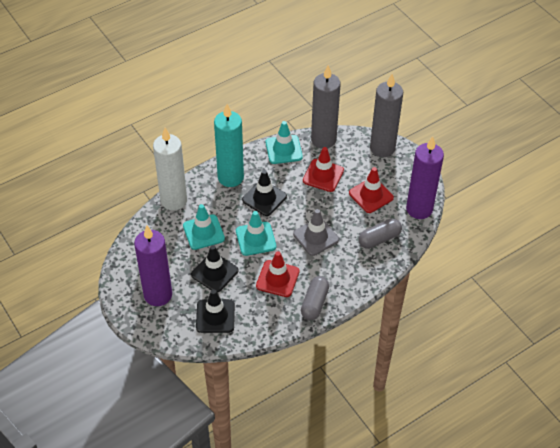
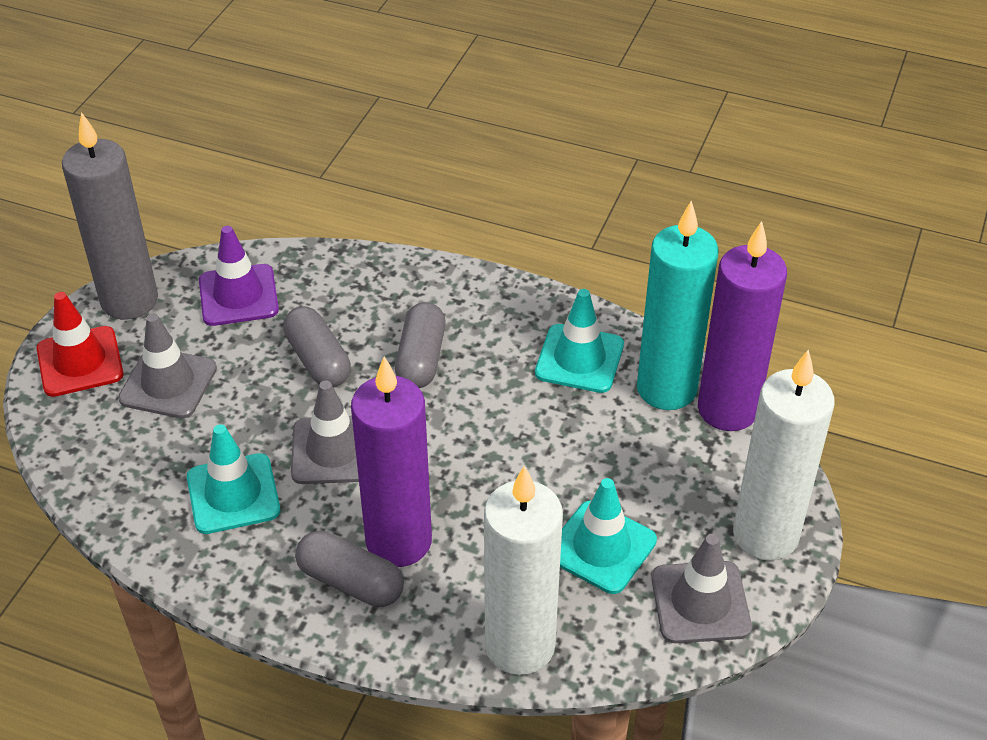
black traffic cone: [191,245,239,293] [196,289,235,333] [242,170,287,216] = 3 -> none = 0
grey candle: [311,65,341,149] [370,74,403,157] = 2 -> [62,112,158,320] = 1
grey capsule: [301,276,329,320] [358,219,402,249] = 2 -> [283,306,351,387] [295,531,404,607] [395,302,446,388] = 3
grey traffic cone: [293,209,339,256] = 1 -> [118,314,217,418] [291,380,359,484] [651,534,752,643] = 3
purple traffic cone: none = 0 -> [199,226,279,326] = 1
red traffic cone: [256,251,299,297] [303,147,344,192] [349,167,394,213] = 3 -> [37,292,124,397] = 1
white candle: [153,128,187,210] = 1 -> [484,465,563,675] [733,349,835,561] = 2

